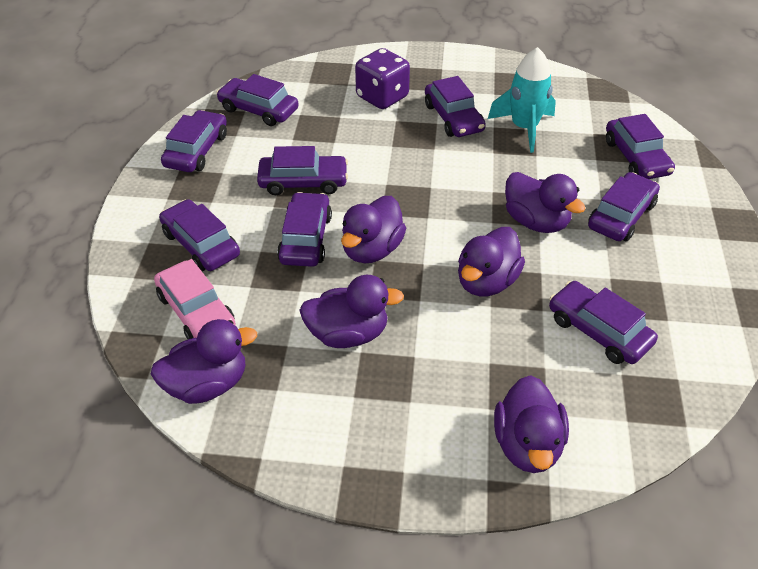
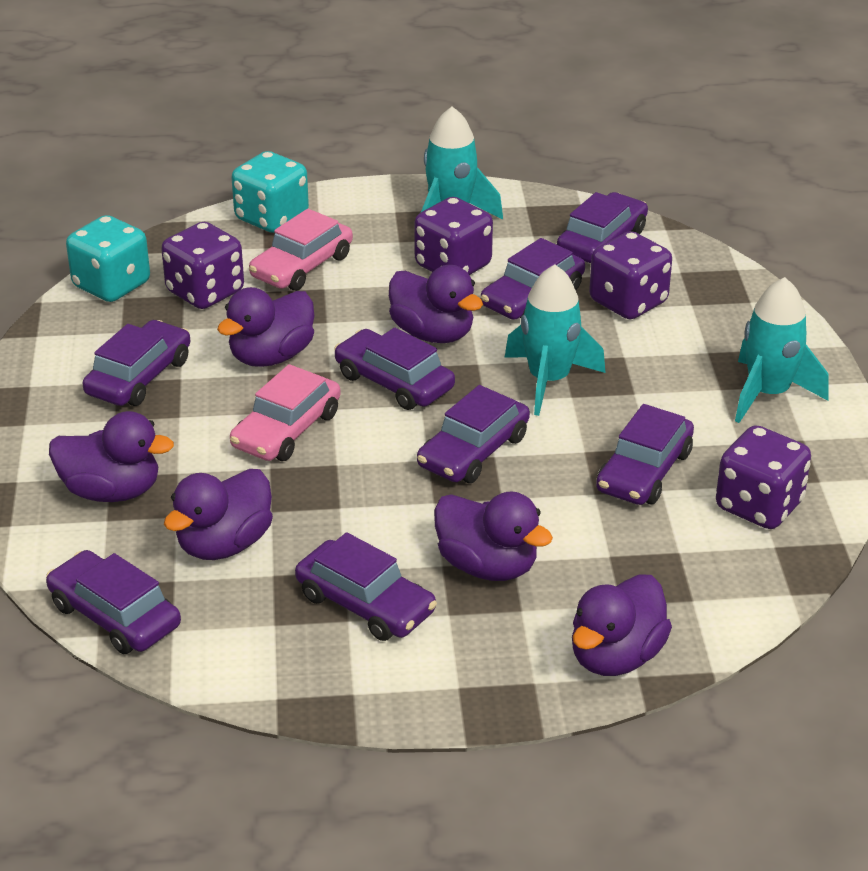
pink car: [154,259,236,339] = 1 -> [230,364,341,461] [249,209,353,291] = 2
purple car: [159,199,240,271] [161,110,227,172] [216,74,299,126] [257,146,348,195] [277,192,332,267] [425,76,486,137] [549,281,658,364] [588,172,660,241] [606,114,675,179] = 9 -> [46,550,181,654] [82,320,190,406] [295,532,437,641] [334,328,455,410] [417,385,530,483] [481,238,585,320] [557,192,648,263] [596,404,694,505] = 8
purple dice: [355,48,410,109] = 1 -> [161,222,244,309] [414,197,493,275] [589,231,672,319] [716,425,811,529] = 4
turquoise dice: none = 0 -> [66,215,150,302] [232,151,309,233] = 2
turquoise rocket: [488,47,556,153] = 1 -> [421,107,503,220] [505,264,606,416] [735,277,829,423] = 3

